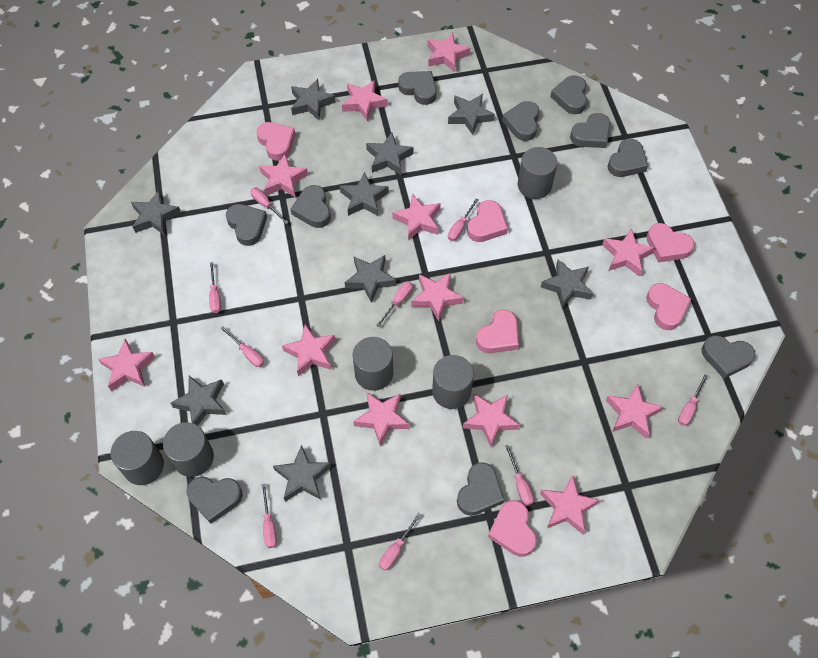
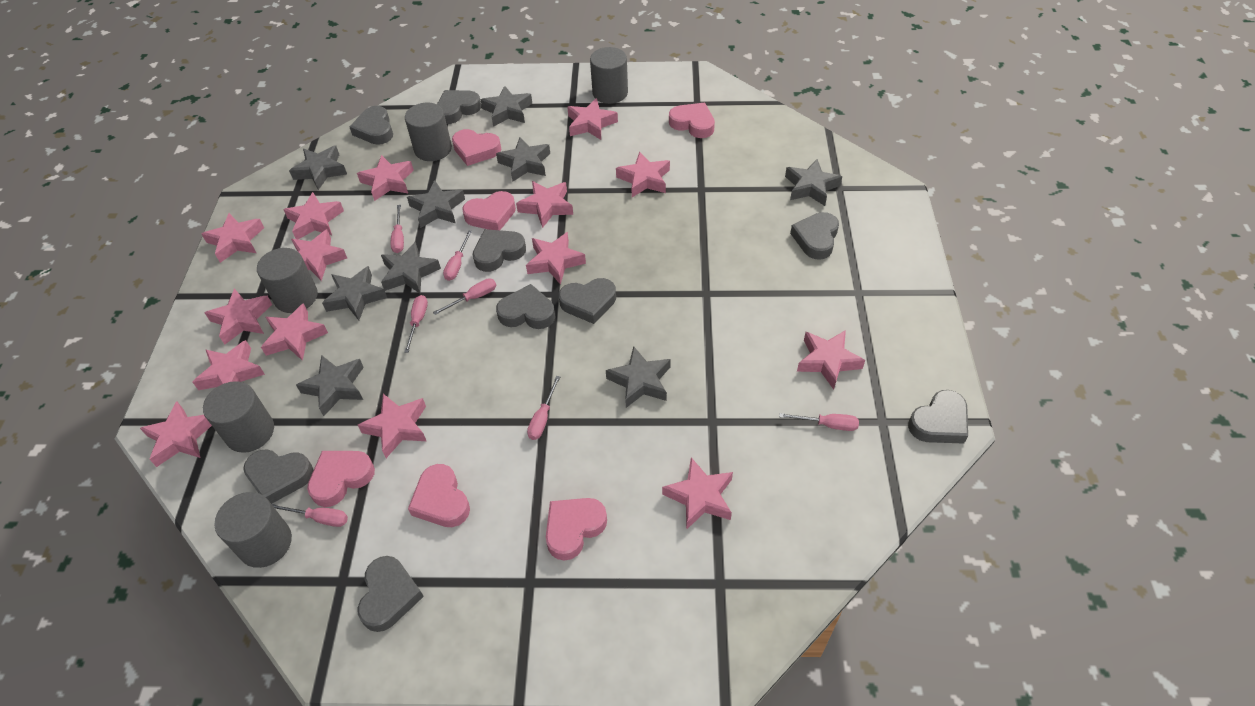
grey heart: [186,477,242,524] [226,204,267,246] [291,185,331,228] [398,71,437,105] [457,462,505,516] [502,101,539,141] [550,75,587,114] [570,113,610,148] [607,139,648,177] [702,335,755,379] = 10 -> [243,449,313,504] [349,106,393,145] [358,556,424,632] [437,90,481,124] [473,229,526,272] [496,284,555,329] [559,278,616,324] [790,212,839,260] [908,390,968,444] = 9
pink screwdriver: [209,262,221,313] [221,326,264,367] [250,188,289,224] [262,483,277,548] [376,281,413,327] [379,513,421,571] [448,199,478,241] [505,445,534,506] [678,374,708,426] = 9 -> [272,504,348,527] [391,205,404,253] [404,295,428,353] [433,278,496,315] [443,230,472,281] [527,376,560,440] [779,413,859,431] = 7
pink star: [98,339,155,391] [259,154,308,197] [282,324,336,376] [342,80,388,122] [353,392,409,446] [392,194,441,240] [411,272,464,321] [427,33,470,72] [463,394,520,447] [540,475,599,534] [602,228,655,277] [606,383,663,439] = 12 -> [140,401,212,467] [193,340,265,390] [202,213,264,263] [205,288,272,344] [261,303,328,361] [283,192,344,239] [291,229,347,281] [357,155,414,201] [358,394,426,458] [516,181,573,228] [526,232,586,285] [567,98,618,140] [616,151,670,197] [662,457,733,530] [797,330,865,390] = 15

